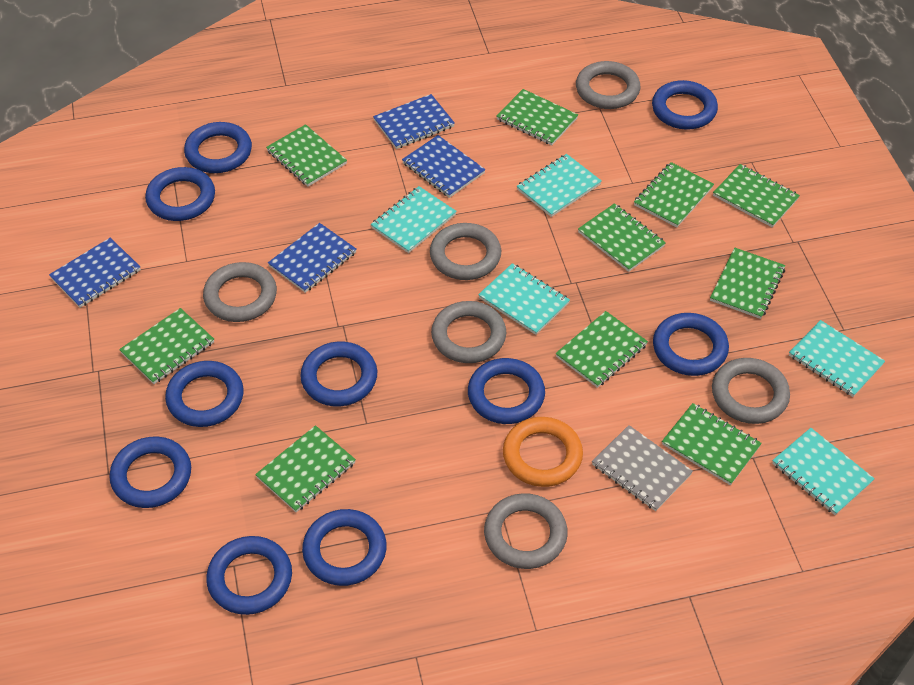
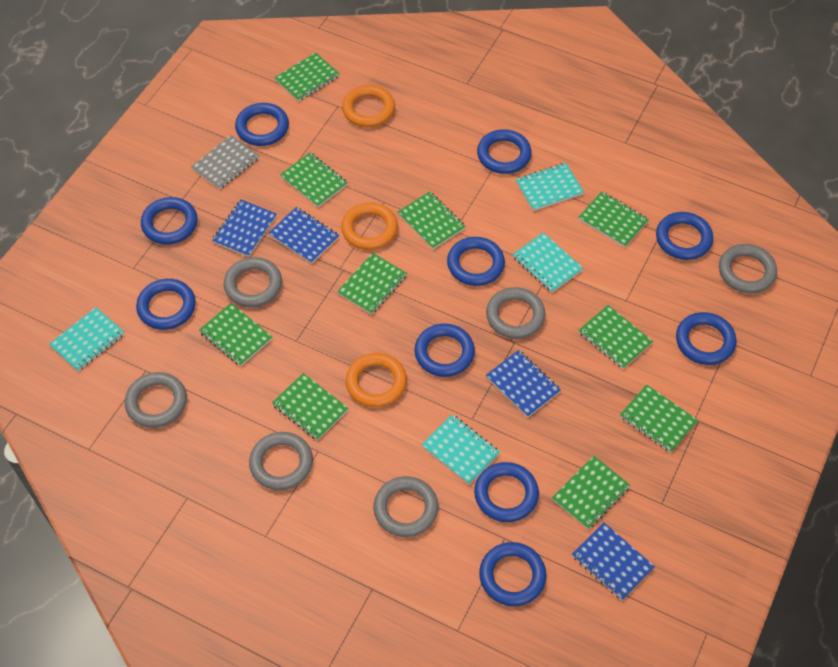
orange ring: [503,417,583,487] = 1 -> [341,202,398,250] [342,85,395,128] [346,353,407,408] = 3
turquoise notebook: [371,186,457,253] [478,263,570,335] [517,154,602,217] [772,428,875,515] [789,320,885,397] = 5 -> [49,307,124,372] [421,414,500,485] [512,232,583,293] [516,163,584,211] = 4

